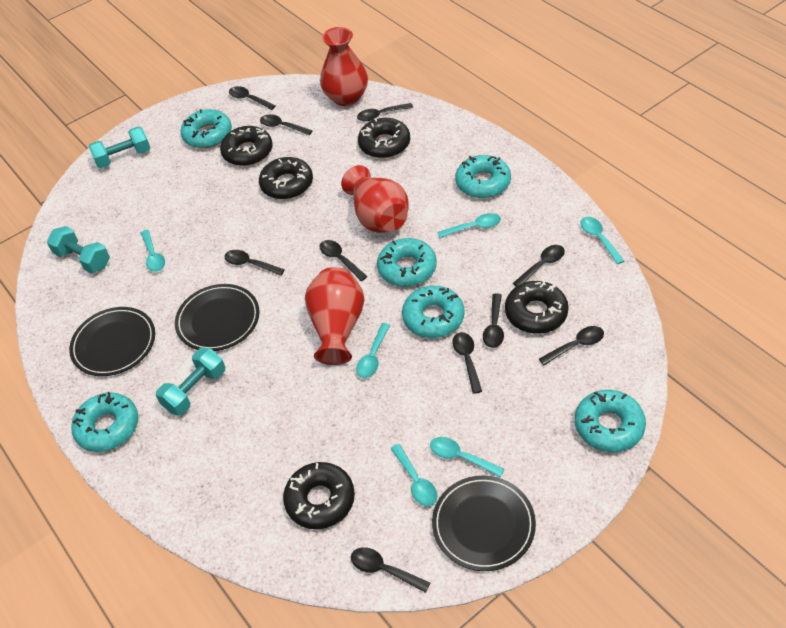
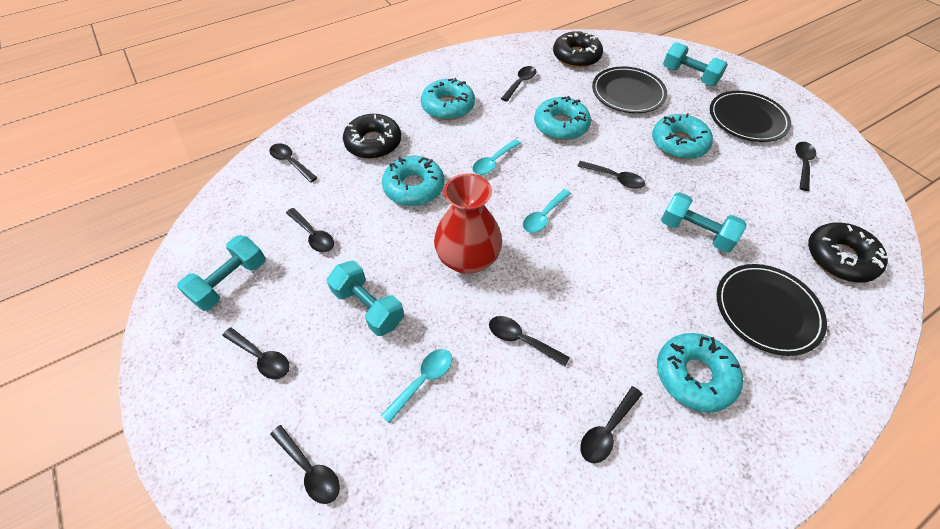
black donut: [220,126,273,166] [259,157,313,199] [283,462,355,529] [358,118,410,158] [505,280,569,334] = 5 -> [343,114,401,159] [553,31,603,68] [808,222,889,283] = 3
black spoon: [224,250,285,276] [229,86,276,110] [260,114,313,135] [320,240,368,281] [351,547,430,593] [357,103,413,121] [452,332,482,394] [483,293,504,348] [513,245,565,287] [539,326,604,365] = 10 -> [222,327,290,379] [269,143,318,183] [270,425,340,504] [286,208,334,252] [489,316,570,366] [501,66,537,102] [578,161,645,189] [580,386,642,463] [795,142,816,191] = 9
red vase: [305,267,365,365] [320,27,368,106] [341,165,409,232] = 3 -> [434,173,502,274] = 1
turquoise donut: [71,392,138,452] [181,109,232,148] [377,238,436,287] [402,286,464,338] [455,155,511,198] [575,390,646,452] = 6 -> [382,156,444,206] [421,78,475,120] [534,96,591,140] [652,113,713,159] [657,333,743,413] = 5
turquoise dumbbell: [47,226,110,273] [89,126,150,168] [156,348,225,416] = 3 -> [177,235,266,311] [327,261,404,336] [661,192,746,252] [663,42,728,86] = 4
turquoise spoon: [141,230,165,272] [356,323,390,378] [390,444,437,506] [430,437,504,477] [437,213,501,238] [580,217,624,264] = 6 -> [381,349,452,423] [472,139,521,175] [523,189,571,233] = 3

